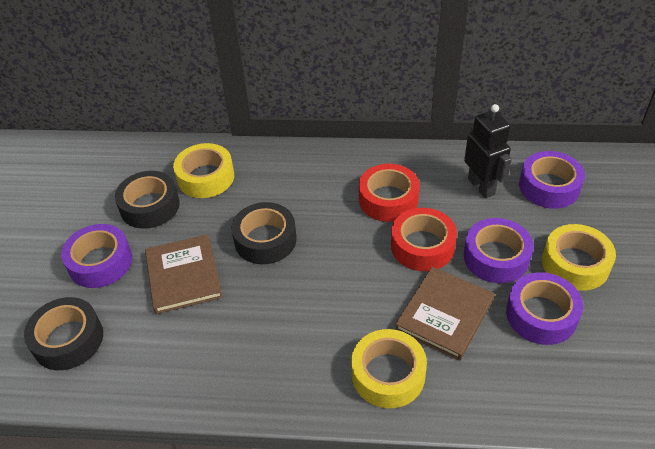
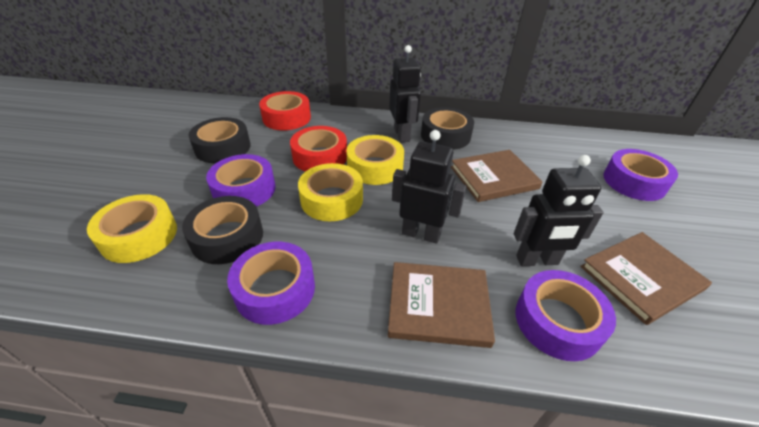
black robot: [464,104,512,198] = 1 -> [389,45,421,143] [392,130,466,244] [514,155,604,266] = 3
brown book: [145,234,223,314] [395,267,495,360] = 2 -> [388,262,495,348] [451,150,543,202] [580,232,712,325] = 3

